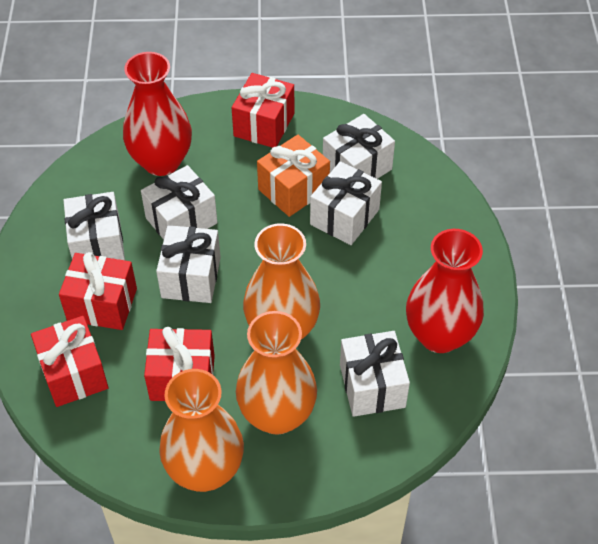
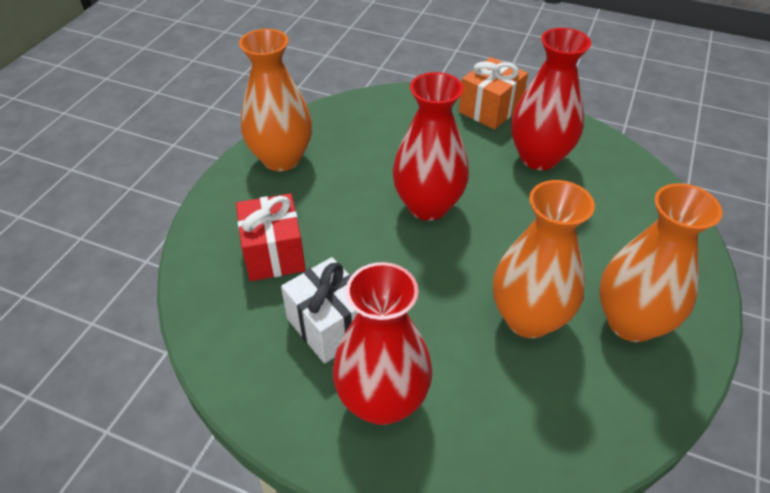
red gift: [31,316,108,407] [59,252,137,330] [144,327,215,401] [232,73,294,148] = 4 -> [236,193,306,281] = 1
red vase: [123,52,192,176] [406,229,484,353] = 2 -> [333,262,433,425] [392,72,469,221] [511,28,591,170] = 3
white gift: [63,192,125,260] [141,165,217,239] [156,225,221,303] [310,161,382,245] [323,114,395,179] [340,331,410,417] = 6 -> [281,257,358,364] = 1

